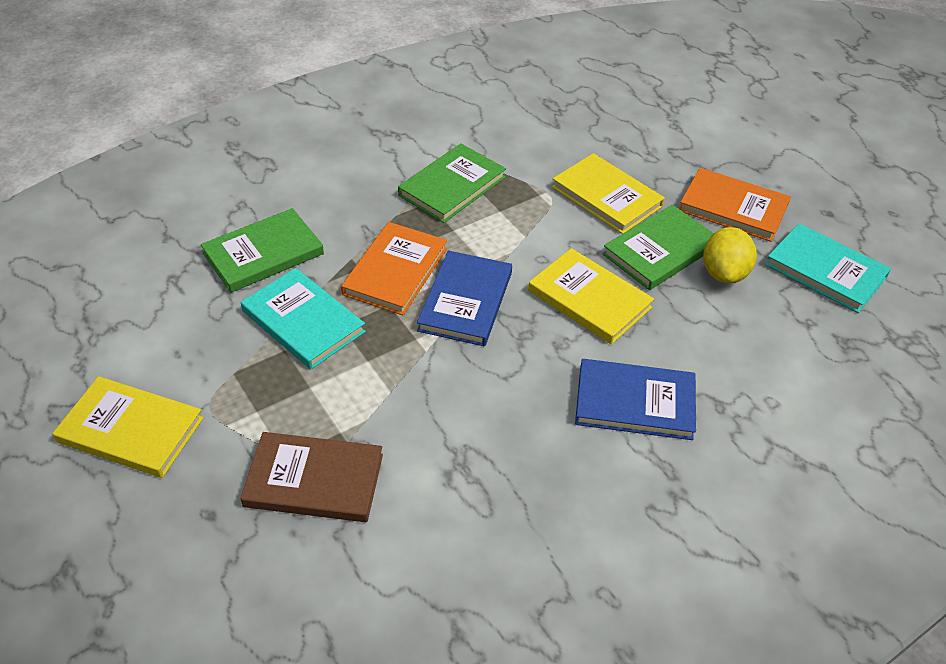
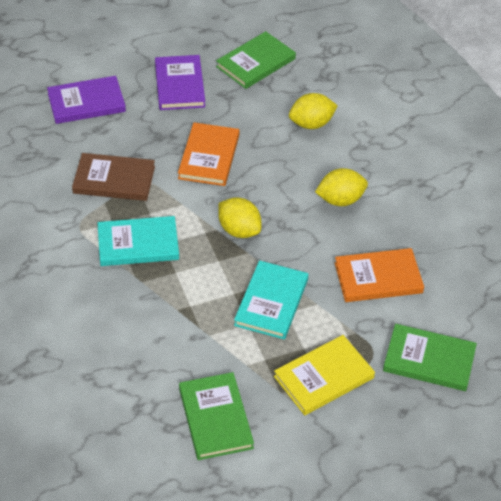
blue book: [417,251,512,346] [575,359,696,440] = 2 -> none = 0
purple book: none = 0 -> [47,76,126,124] [155,55,205,110] = 2
yellow book: [53,376,203,478] [528,248,654,344] [552,153,665,234] = 3 -> [274,335,375,415] = 1
yellow lemon: [703,227,757,284] = 1 -> [218,197,261,238] [289,93,338,129] [315,168,368,206] = 3

